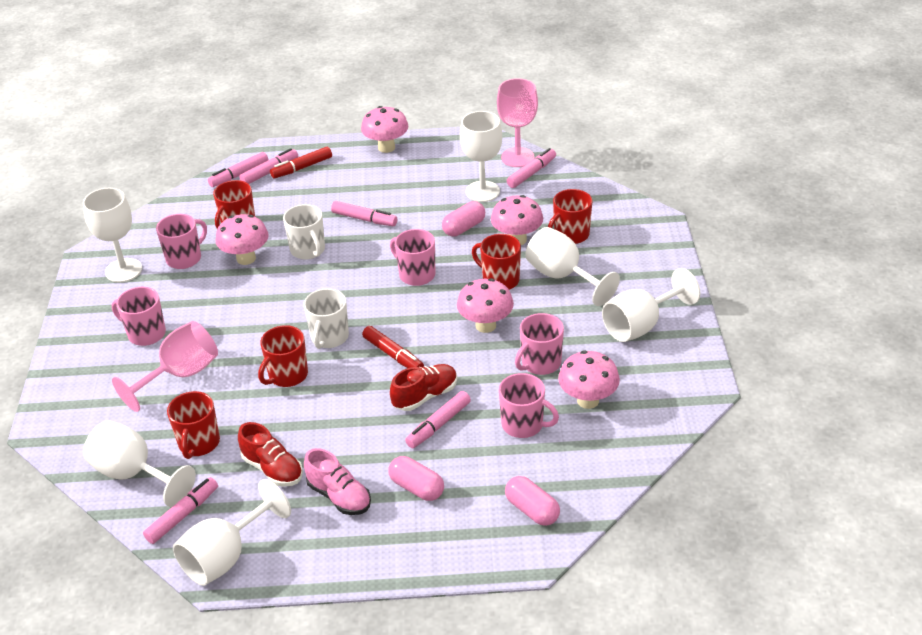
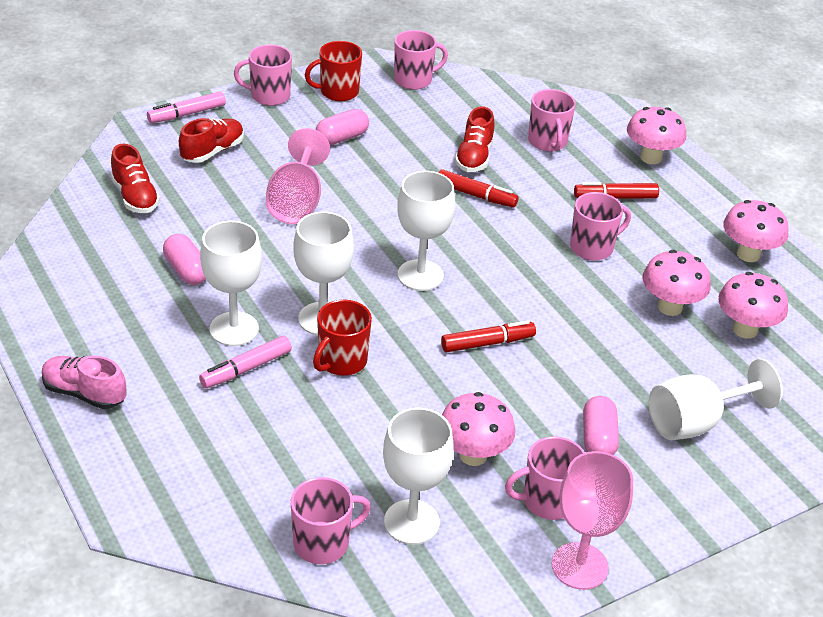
pink marker: [143,477,218,544] [208,152,268,187] [239,148,298,184] [331,201,397,226] [405,391,471,448] [507,148,556,188] = 6 -> [147,91,226,123] [199,336,292,388] = 2
pink mug: [112,287,166,346] [156,214,207,269] [390,229,435,286] [499,373,559,438] [515,313,564,375] = 5 -> [234,45,292,106] [291,477,371,564] [394,30,448,90] [505,436,585,520] [528,89,576,152] [570,192,631,261] = 6
red marker: [270,146,332,178] [362,326,424,368] = 2 -> [439,169,518,208] [441,321,536,352] [574,182,659,199] = 3
red mug: [167,391,220,459] [213,180,255,229] [258,325,308,387] [472,234,521,290] [548,189,592,244] = 5 -> [305,41,362,101] [313,300,372,376] = 2
red shoe: [238,422,303,487] [390,364,457,411] = 2 -> [111,144,160,213] [179,118,244,163] [455,106,495,172] = 3
white goblet: [83,188,142,282] [83,420,196,507] [173,479,291,586] [460,111,502,202] [525,227,620,306] [602,268,700,342] = 6 -> [200,221,262,346] [293,212,354,335] [383,408,454,545] [397,171,455,291] [648,359,783,440] = 5
white mug: [283,204,325,260] [304,288,349,349] = 2 -> none = 0

